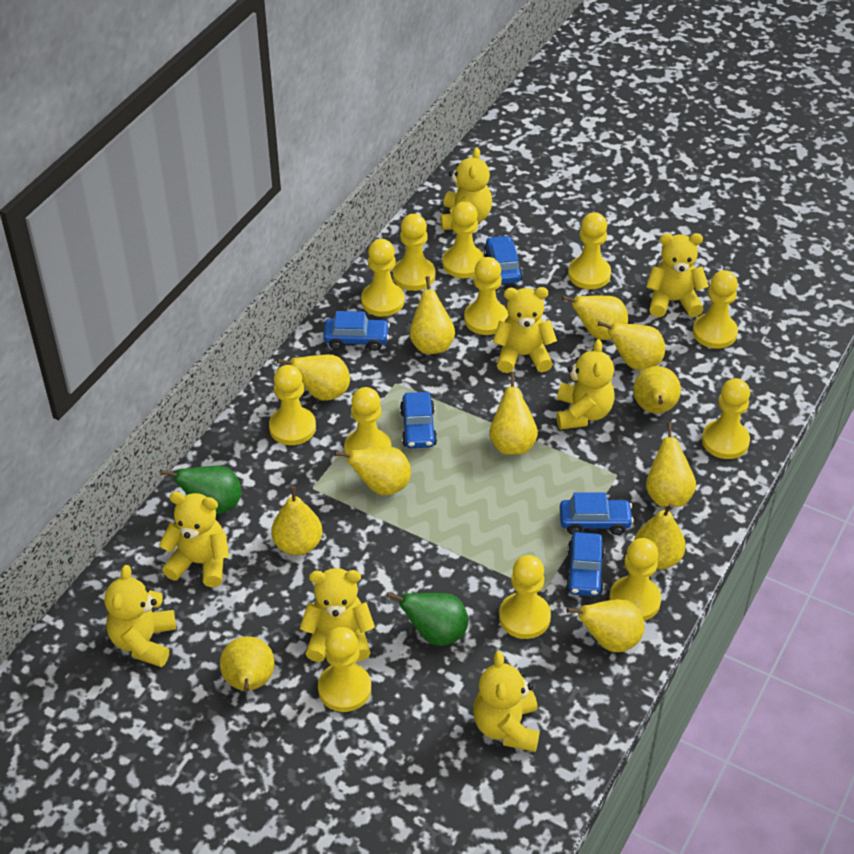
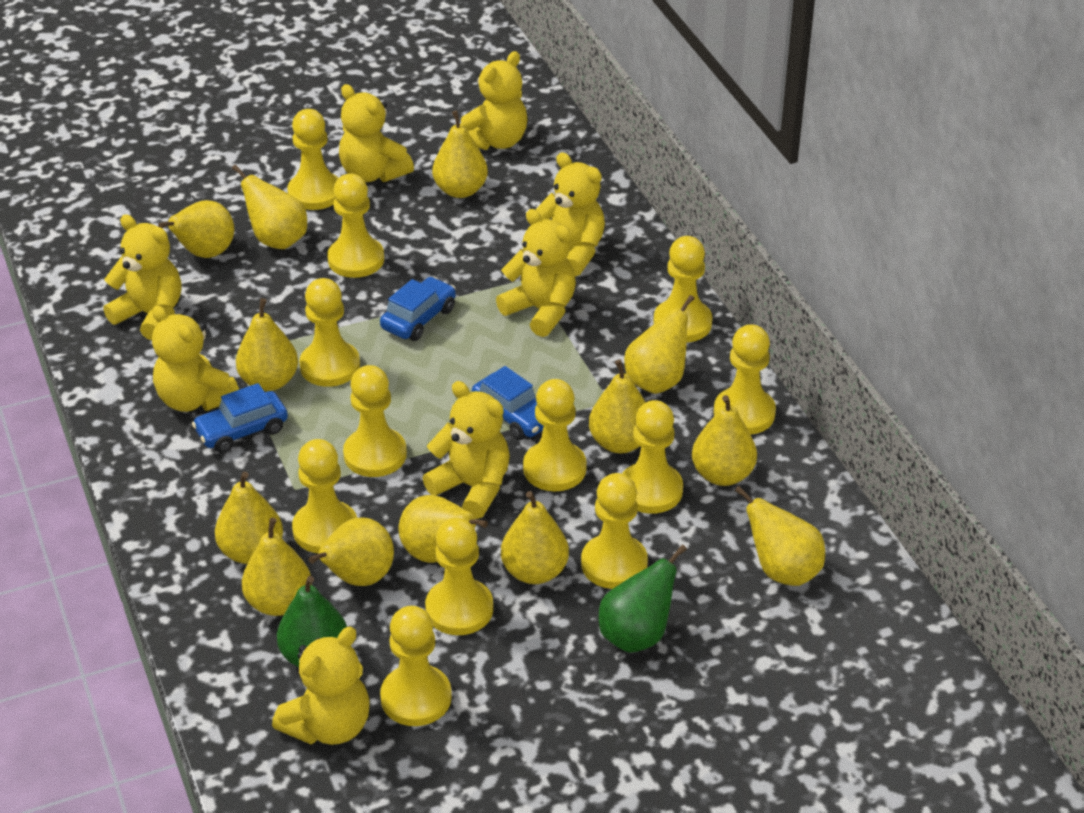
blue car: [323,311,390,351] [400,392,437,448] [484,235,523,284] [560,492,634,535] [566,532,605,596] = 5 -> [192,383,288,453] [380,277,456,341] [472,366,543,440] = 3
yellow pear: [220,636,275,692] [271,486,322,555] [277,355,350,401] [335,447,411,495] [410,276,455,354] [489,372,538,455] [562,296,628,340] [567,599,645,652] [598,321,665,370] [633,366,681,413] [634,503,686,570] [646,422,696,507] = 12 -> [158,200,234,258] [215,472,283,564] [232,165,307,249] [236,298,298,391] [242,518,312,616] [309,518,394,586] [399,495,488,563] [432,111,488,198] [501,491,569,584] [589,360,646,453] [624,295,695,394] [692,395,757,486] [735,486,825,586] = 13

